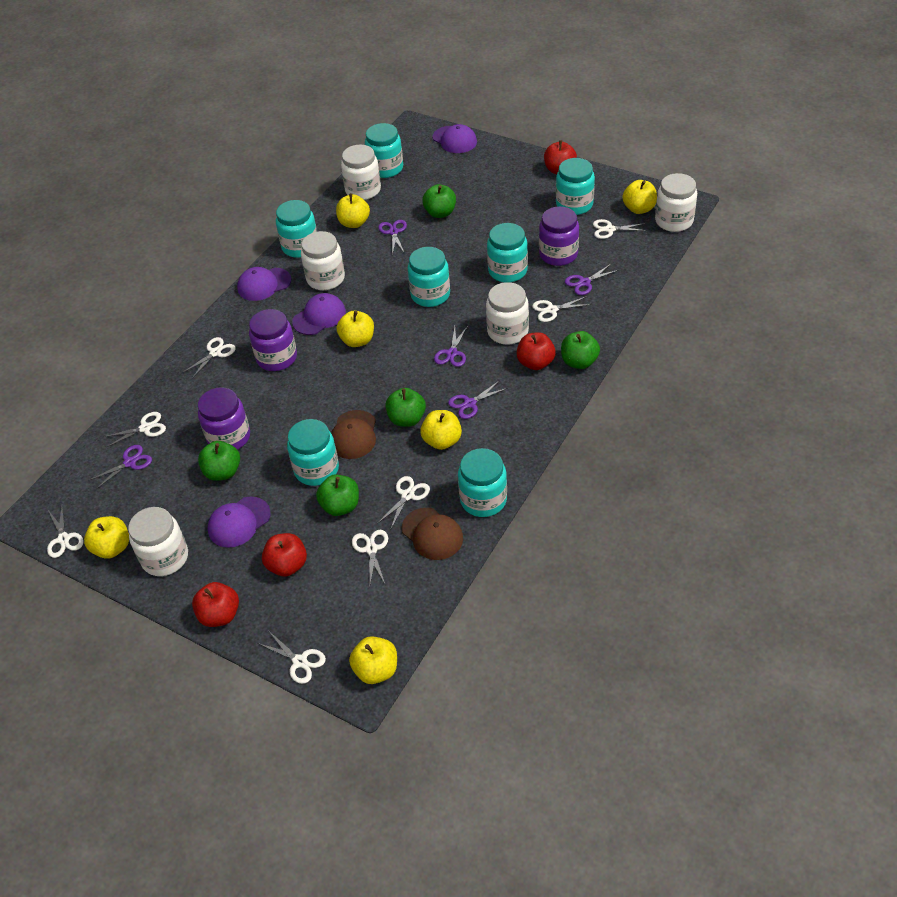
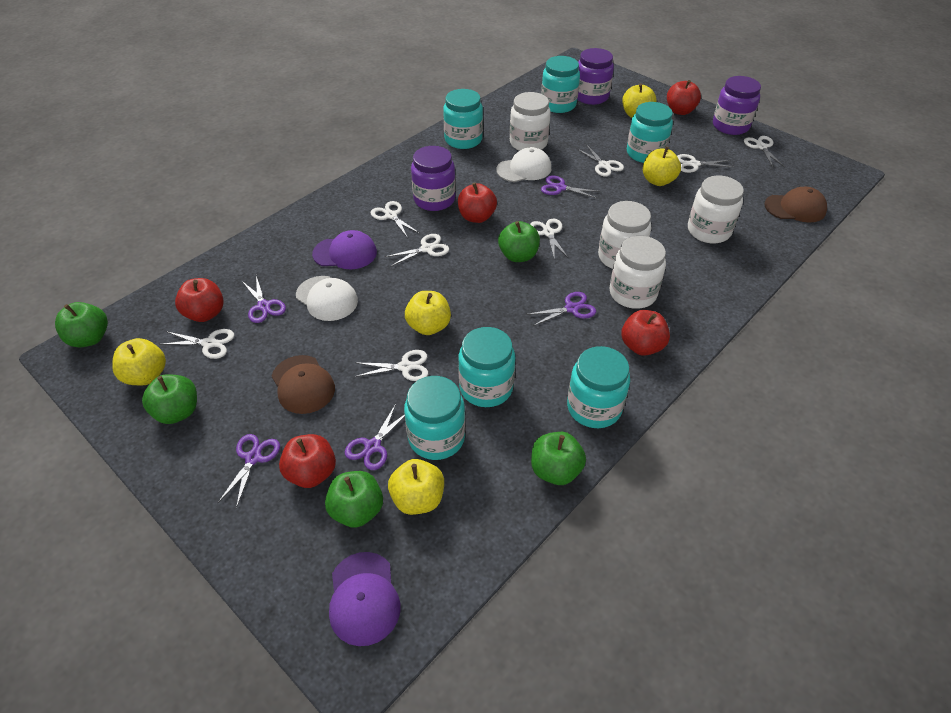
purple cap: [208,497,271,548] [237,267,292,301] [292,293,346,335] [432,124,477,153] = 4 -> [312,230,377,270] [329,552,400,646] = 2
red apple: [192,582,239,627] [262,533,307,576] [517,332,556,370] [544,140,577,174] = 4 -> [175,278,224,322] [279,434,336,488] [458,183,497,223] [621,310,670,356] [667,80,701,115] = 5
turquoise jar: [276,200,317,258] [287,419,339,486] [365,123,403,178] [408,247,450,307] [458,448,507,517] [487,223,528,282] [556,158,595,215] = 7 -> [404,376,465,460] [443,89,483,149] [458,327,515,407] [541,56,580,113] [567,346,630,428] [627,102,673,163] = 6
white cap: none = 0 -> [296,276,358,321] [496,147,551,182] = 2
white jar: [128,507,188,576] [301,231,345,290] [341,145,381,200] [486,282,529,345] [655,173,697,232] = 5 -> [510,92,551,150] [598,201,651,269] [609,236,666,309] [688,176,744,243] = 4
yellow apple: [84,516,129,559] [336,193,370,228] [337,311,374,347] [349,636,397,684] [420,410,462,450] [622,180,657,214] = 6 -> [112,338,166,385] [388,459,444,515] [405,291,451,335] [622,83,656,118] [643,147,681,186] = 5

